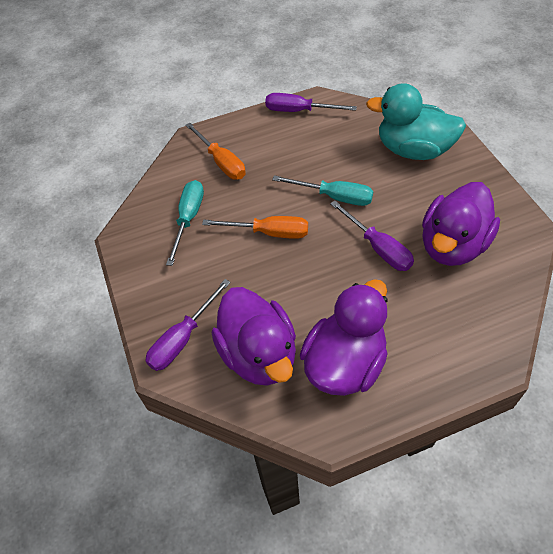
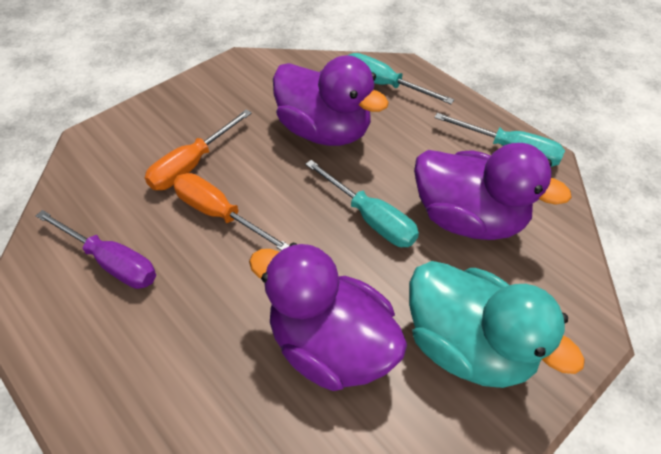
purple screwdriver: [146,279,231,371] [265,93,357,112] [330,200,414,271] = 3 -> [36,210,156,289] = 1
turquoise screwdriver: [166,180,204,266] [272,175,373,206] = 2 -> [305,160,419,247] [348,53,454,104] [434,113,565,167] = 3

